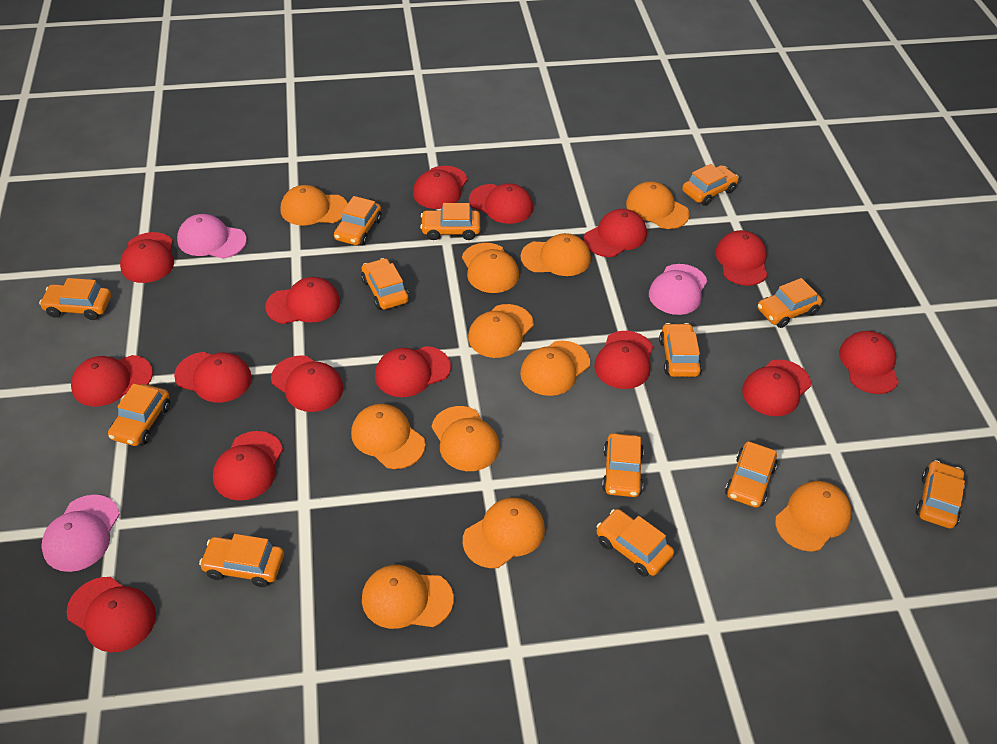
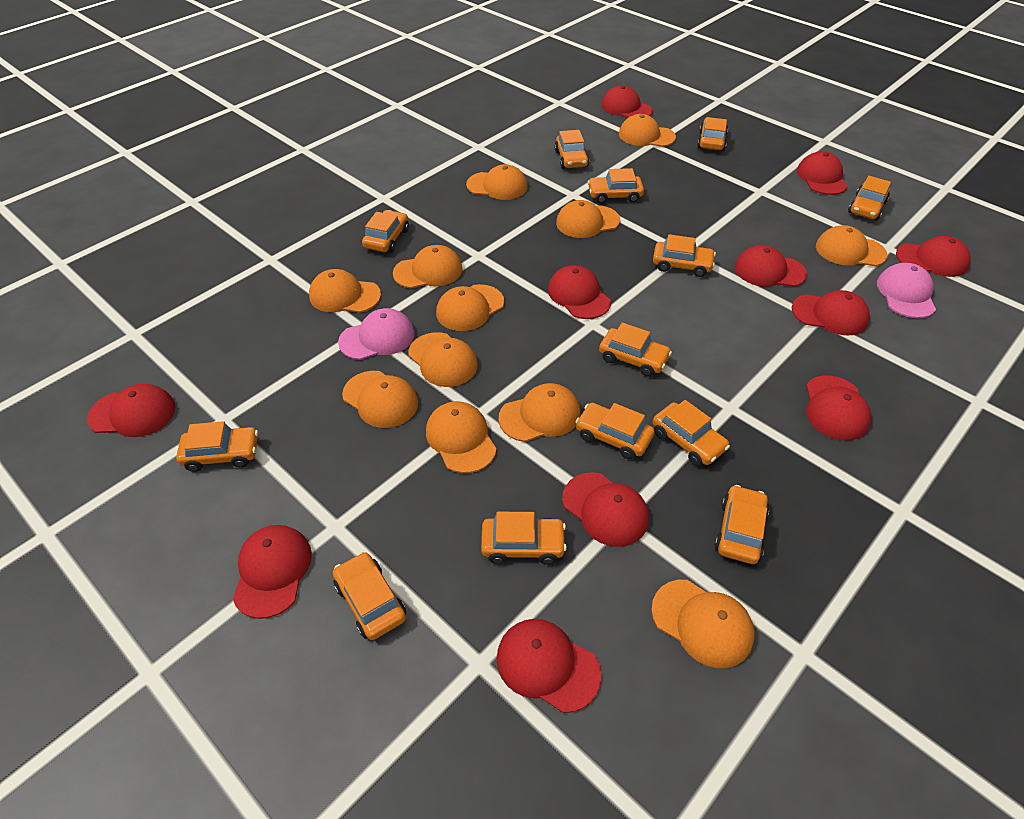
orange cap: [281,185,348,226] [351,404,425,469] [362,565,454,629] [432,406,499,471] [462,243,519,293] [463,498,545,568] [468,304,534,358] [520,341,590,396] [521,233,591,276] [626,181,690,229] [775,481,852,552] = 11 -> [309,269,381,313] [342,371,418,428] [393,245,463,289] [408,332,478,387] [426,401,497,473] [436,284,504,331] [466,164,528,200] [499,383,580,442] [556,200,620,238] [619,114,676,147] [651,580,754,668] [816,225,887,266] = 12
pink cap: [41,495,120,572] [177,214,247,259] [649,264,707,315] = 3 -> [338,308,415,360] [877,263,936,318] = 2
red cap: [67,577,156,652] [71,355,153,406] [120,232,174,283] [174,352,252,403] [213,431,283,501] [265,277,340,324] [271,355,343,412] [375,346,451,397] [413,166,468,209] [469,183,533,224] [584,209,647,257] [594,331,653,389] [715,230,767,286] [742,360,811,416] [839,331,899,394] = 15 -> [87,384,175,437] [233,525,312,619] [496,619,601,713] [548,265,611,319] [562,472,649,547] [601,85,653,118] [735,245,807,287] [792,290,870,336] [797,151,848,195] [806,376,871,440] [896,236,970,277] = 11

